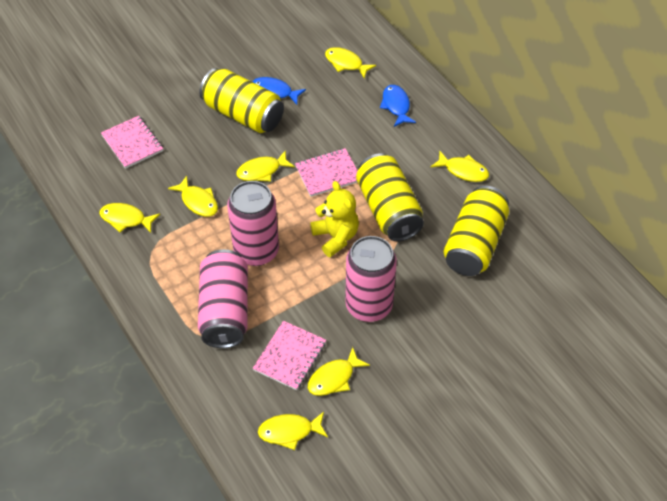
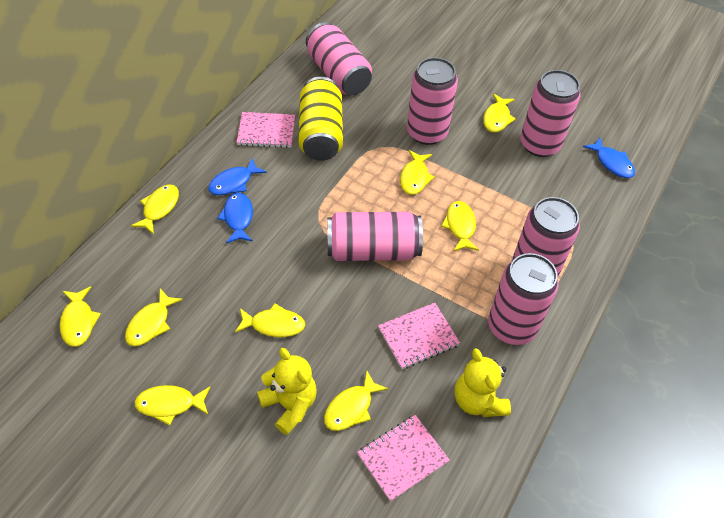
blue fish: [252,77,306,105] [380,85,416,127] = 2 -> [208,158,267,195] [217,193,253,243] [583,138,635,178] = 3
pink can: [198,249,248,348] [227,181,279,266] [345,236,397,322] = 3 -> [306,22,372,95] [327,212,423,261] [407,57,458,145] [488,253,559,345] [511,197,580,278] [520,70,580,157] = 6
yellow can: [199,68,284,133] [356,153,424,241] [444,186,509,276] = 3 -> [299,77,343,161] = 1
yellow fish: [99,203,160,233] [168,176,218,217] [236,150,295,182] [258,412,328,450] [308,347,370,396] [325,47,376,79] [431,151,489,182] = 7 -> [60,286,101,347] [125,288,183,346] [131,184,179,235] [134,385,210,425] [235,303,305,337] [324,371,389,431] [400,150,435,195] [441,201,479,251] [483,93,516,133] = 9
yellow teddy bear: [310,181,359,257] = 1 -> [257,348,317,435] [455,348,511,417] = 2

